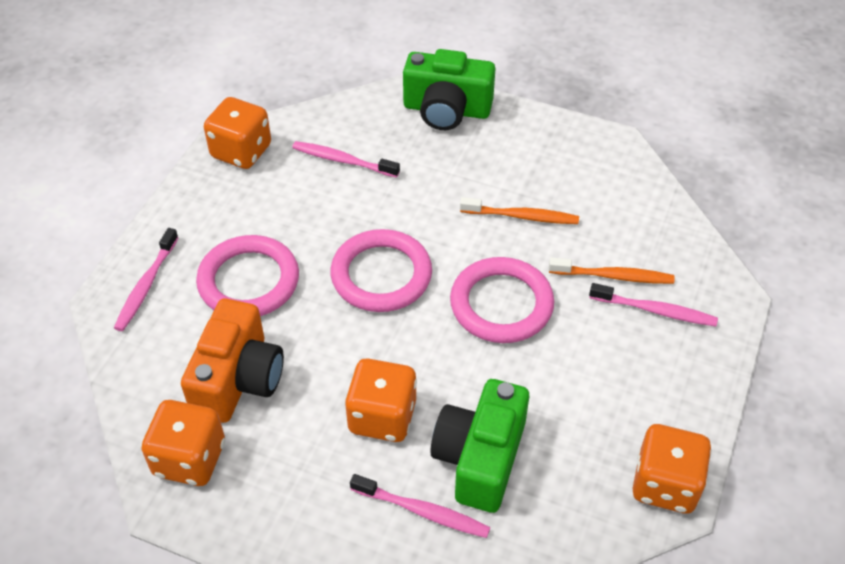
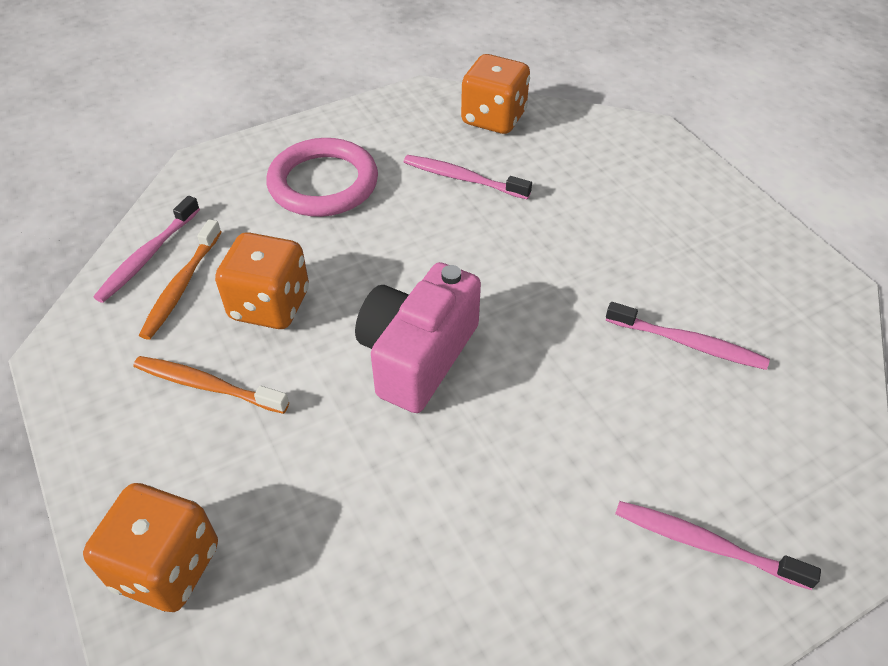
green camera: [403,49,495,130] [430,379,529,513] = 2 -> none = 0
orange camera: [181,299,284,423] = 1 -> none = 0
orange dice: [141,400,225,486] [204,97,271,169] [345,358,417,442] [633,424,712,514] = 4 -> [83,483,218,612] [215,232,309,329] [461,54,530,134] = 3
pink camera: none = 0 -> [355,262,481,413] = 1
pink ring: [196,235,299,316] [330,229,432,312] [450,257,554,343] = 3 -> [267,138,378,217] = 1

